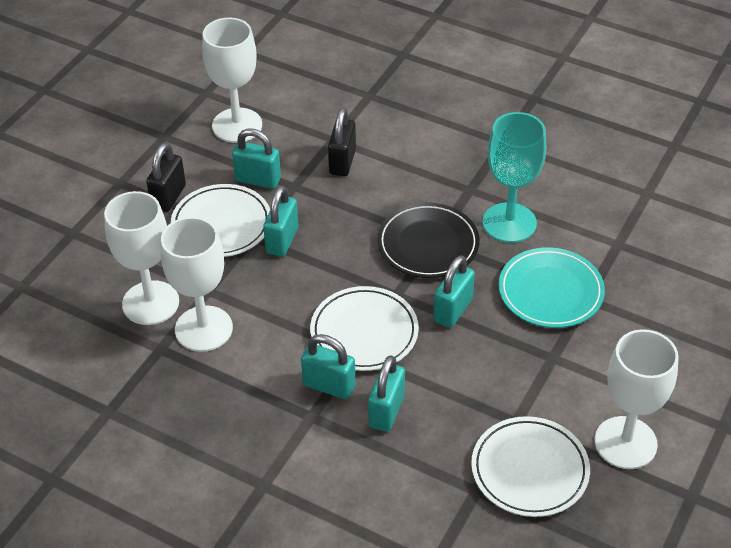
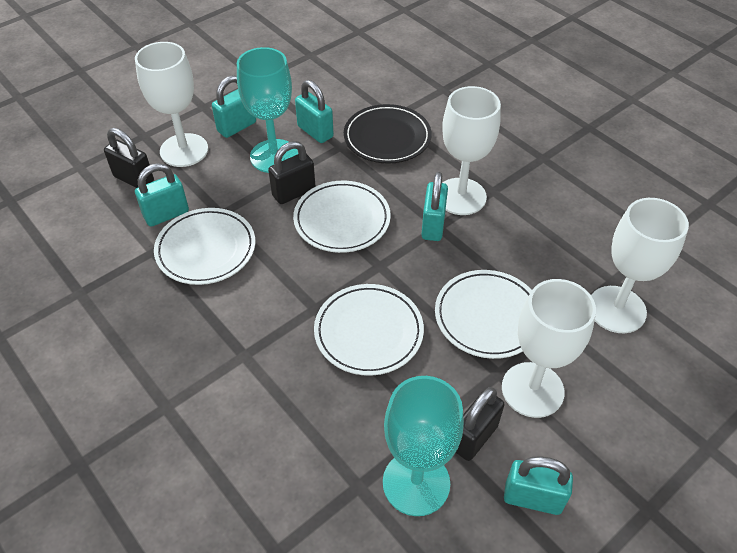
black padlock: [146,142,186,212] [328,107,356,176] = 2 -> [104,128,154,188] [268,141,316,204] [456,387,504,461] = 3
turquoise goblet: [483,112,546,243] = 1 -> [237,47,298,173] [383,376,464,516] = 2
turquoise plate: [498,247,605,328] = 1 -> none = 0
white plate: [171,184,270,257] [310,286,419,371] [471,416,590,517] = 3 -> [154,208,255,285] [293,181,391,253] [314,284,424,376] [435,270,532,359] = 4

